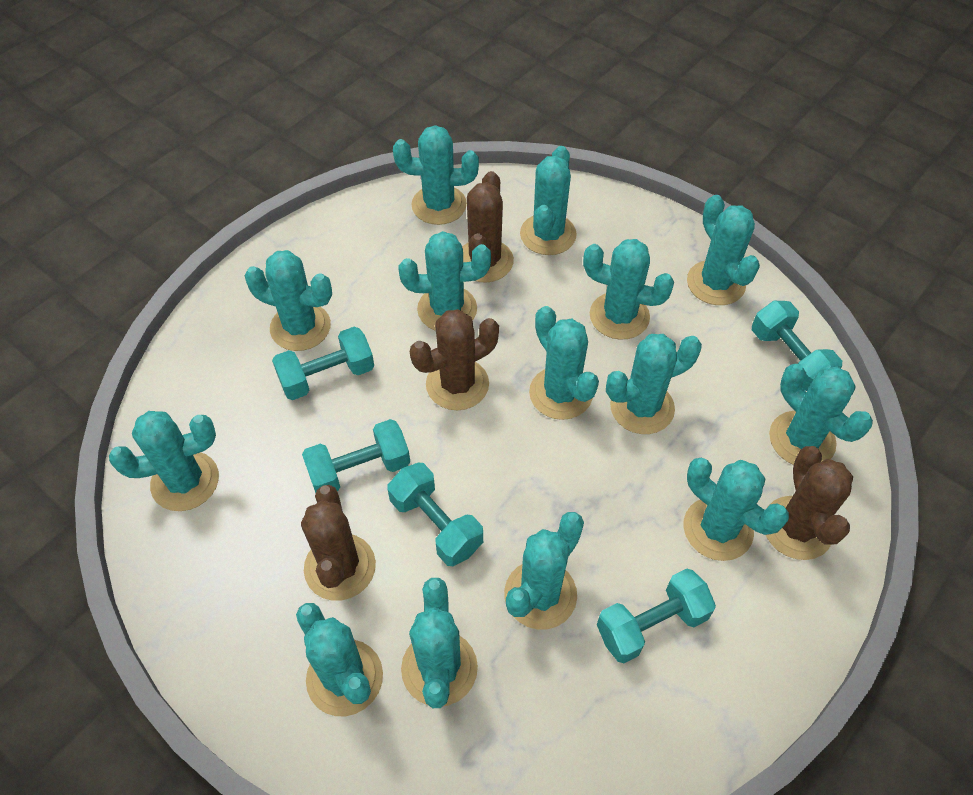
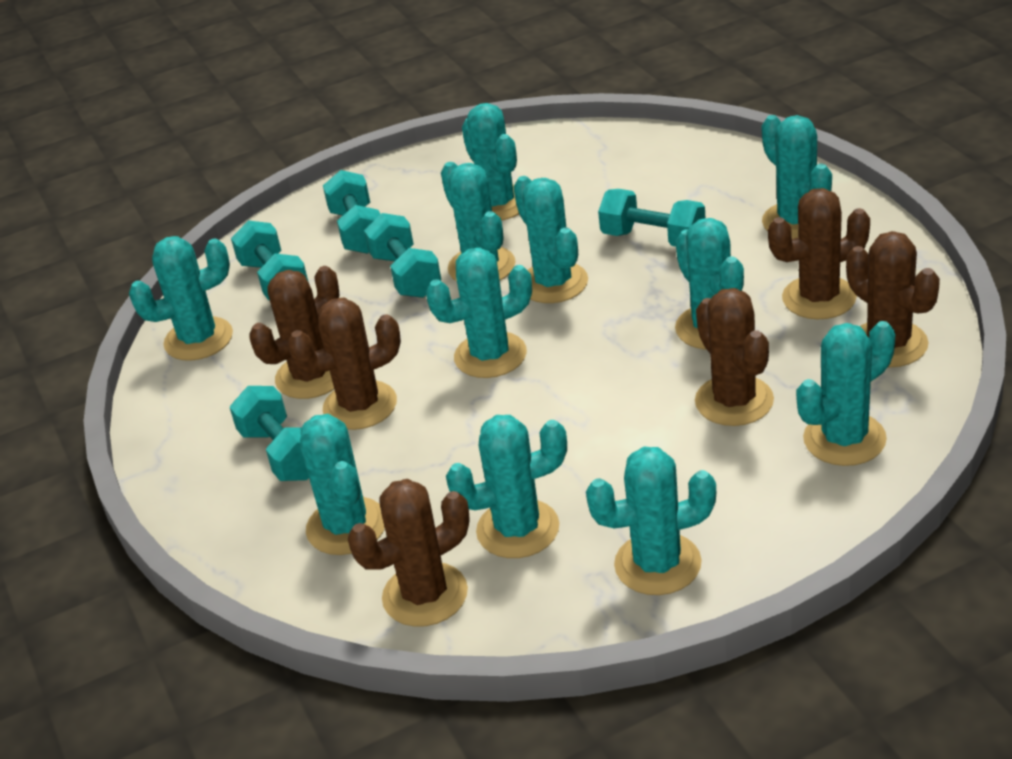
brown cactus: [301,485,376,601] [410,309,499,410] [462,171,514,282] [766,446,853,560] = 4 -> [249,266,339,399] [287,298,401,430] [348,479,470,627] [695,288,774,426] [768,188,870,319] [846,231,940,367] = 6
turquoise cactus: [109,411,219,511] [245,250,332,351] [296,603,383,716] [393,125,479,225] [399,231,491,331] [401,578,478,708] [504,512,584,629] [520,146,577,255] [529,306,599,420] [583,239,674,340] [606,334,702,434] [684,458,789,561] [687,195,760,305] [769,364,873,465] = 14 -> [129,236,233,361] [300,414,385,555] [426,248,532,378] [441,162,515,282] [446,415,567,558] [462,103,519,220] [514,176,588,303] [586,447,716,595] [675,218,744,350] [762,115,832,239] [796,321,895,466] = 11

